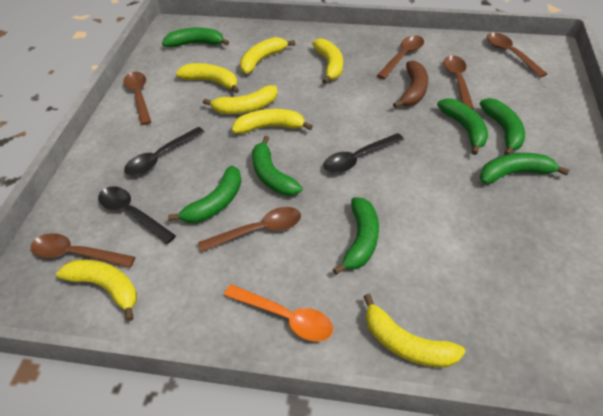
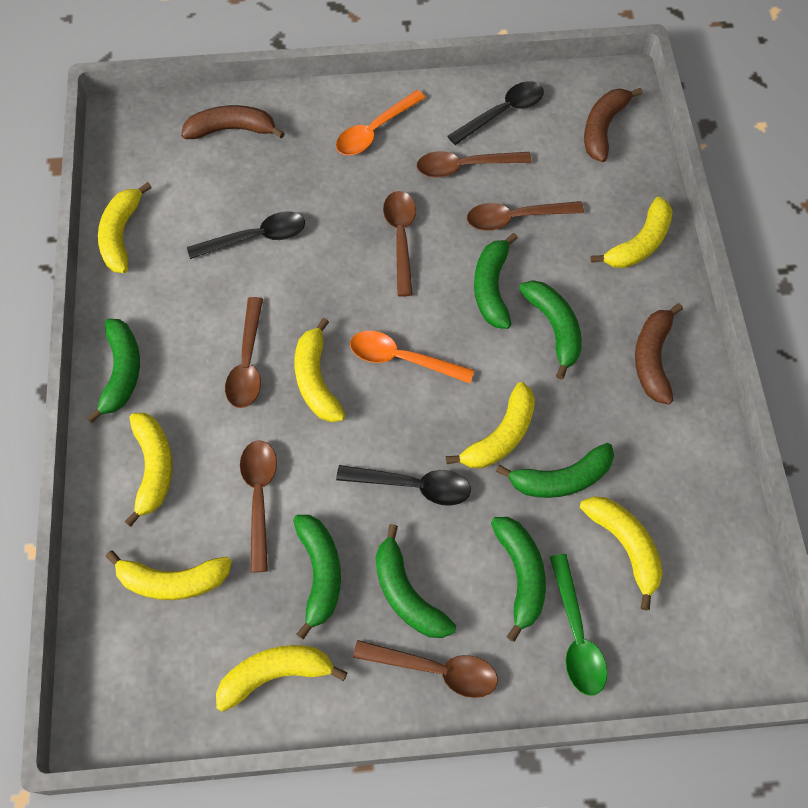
brown banana: [393,60,428,108] = 1 -> [181,105,285,139] [584,88,643,162] [635,303,683,405] = 3
green spoon: none = 0 -> [550,554,607,696] = 1
orange spoon: [224,284,333,342] = 1 -> [336,90,426,155] [350,331,474,383] = 2
yellow banana: [56,259,137,321] [176,63,239,93] [203,85,278,114] [232,109,313,134] [240,37,295,74] [312,39,343,84] [364,294,465,367] = 7 -> [98,182,152,273] [106,550,232,600] [125,413,172,527] [216,645,348,712] [294,318,345,422] [446,382,535,468] [580,496,663,611] [590,196,673,268] = 8

